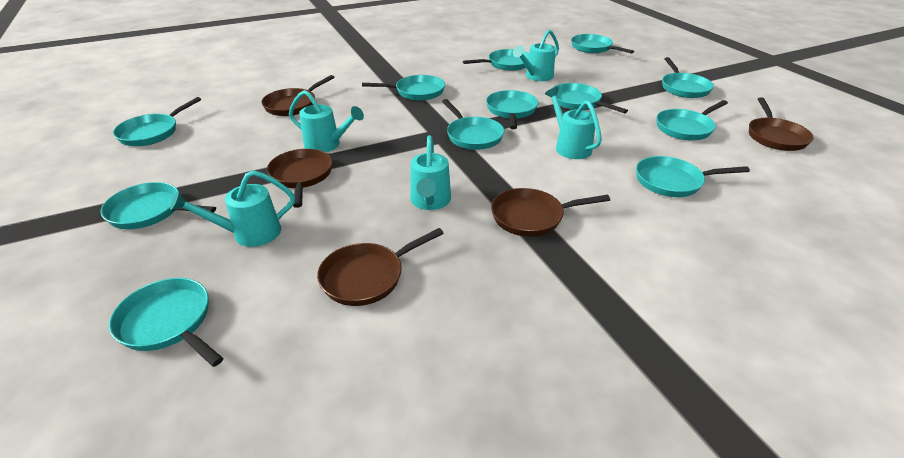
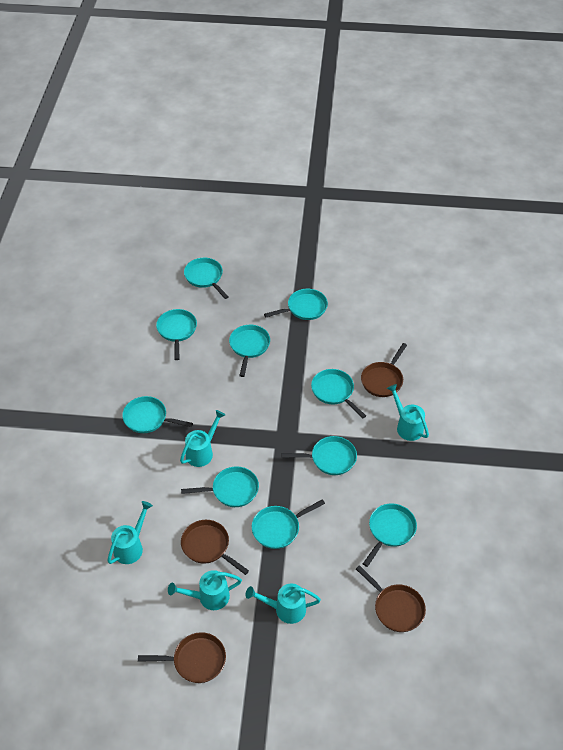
brown pan: [261,75,334,116] [267,149,333,208] [317,228,444,306] [491,188,610,237] [749,97,814,151] = 5 -> [138,632,226,683] [181,520,249,575] [356,565,426,632] [361,343,407,397] = 4
turquoise pan: [101,182,216,229] [109,278,223,367] [113,97,201,146] [362,75,445,101] [442,99,505,150] [463,49,529,71] [486,90,538,129] [553,83,628,113] [571,34,634,54] [636,156,750,197] [656,100,728,140] [662,57,714,98] = 12 -> [122,396,193,433] [156,309,197,360] [181,466,259,507] [184,258,228,299] [229,325,270,377] [252,499,325,549] [264,289,328,320] [281,436,357,475] [311,369,366,418] [363,504,417,567] = 10

